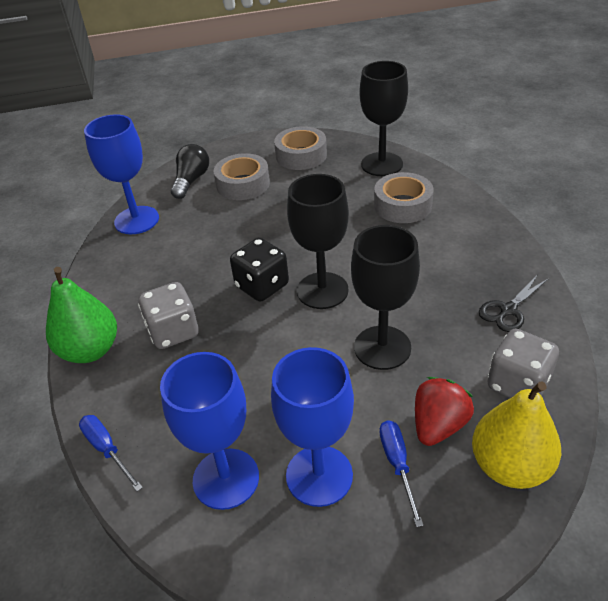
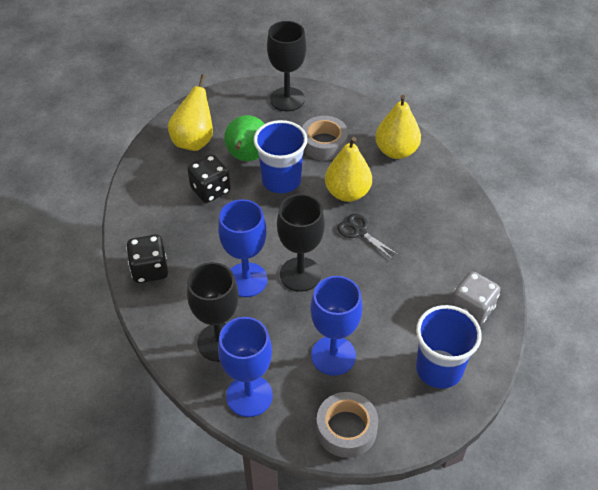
black dice: [230,238,289,302] = 1 -> [126,235,168,283] [188,155,231,203] = 2
black light bulb: [171,144,209,199] = 1 -> none = 0
blue cup: none = 0 -> [254,120,307,193] [416,305,482,389] = 2
blue screwdriver: [79,415,143,491] [380,420,424,527] = 2 -> none = 0
grey dice: [138,282,199,349] [487,329,559,398] = 2 -> [450,271,500,326] = 1
grey tape: [213,153,270,200] [274,126,327,170] [374,172,434,223] = 3 -> [302,116,348,161] [316,392,378,458] = 2
red strawberry: [415,377,474,446] = 1 -> none = 0
yellow pear: [472,381,561,489] = 1 -> [168,74,213,151] [325,137,372,202] [375,95,421,159] = 3

